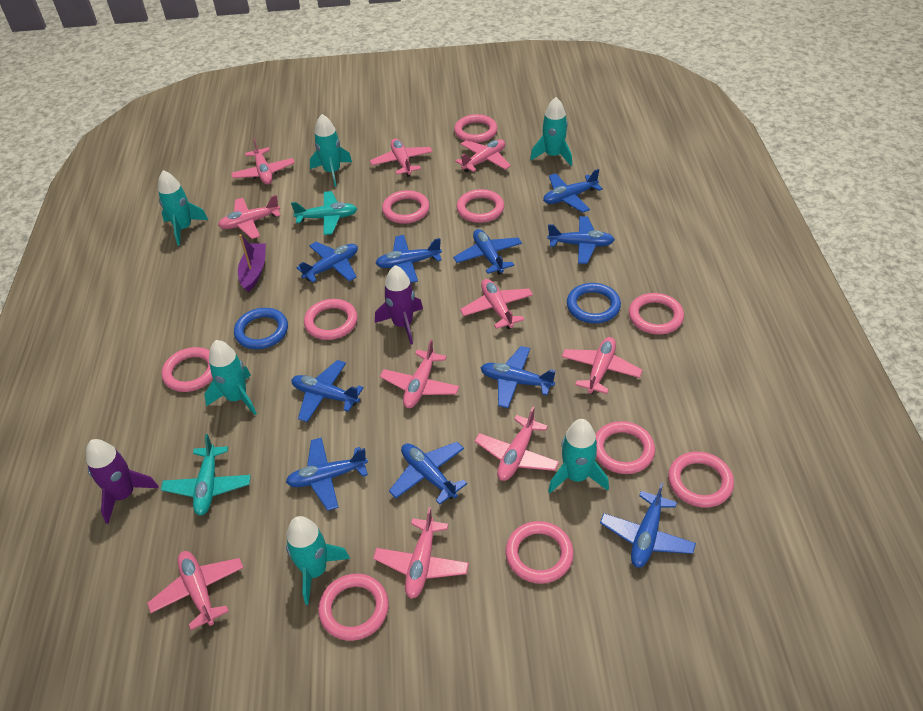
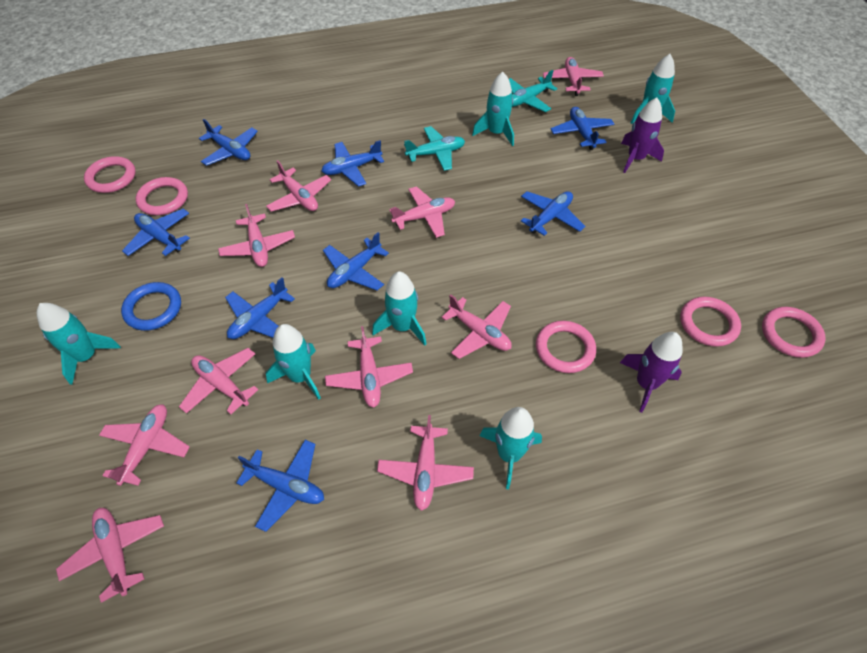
blue plane: [286,437,368,511] [291,360,364,422] [297,242,358,283] [375,235,442,283] [389,442,467,505] [453,229,522,275] [481,346,556,408] [543,169,603,213] [547,216,615,264] [600,483,696,568] = 10 -> [122,209,190,256] [199,119,258,166] [225,277,295,339] [236,440,324,532] [322,140,384,187] [323,232,389,290] [521,191,585,236] [551,107,614,150] = 8
blue ring: [234,308,288,349] [567,283,621,323] = 2 -> [121,282,181,331] = 1
pink ring: [162,347,213,392] [304,299,358,340] [318,574,389,641] [382,190,430,224] [454,114,497,143] [456,189,504,223] [505,521,574,584] [596,421,655,474] [629,293,684,335] [668,452,734,507] = 10 -> [84,156,136,193] [135,177,188,215] [536,321,596,373] [680,297,741,347] [762,307,826,358] = 5
purple boat: [238,234,266,292] = 1 -> none = 0

